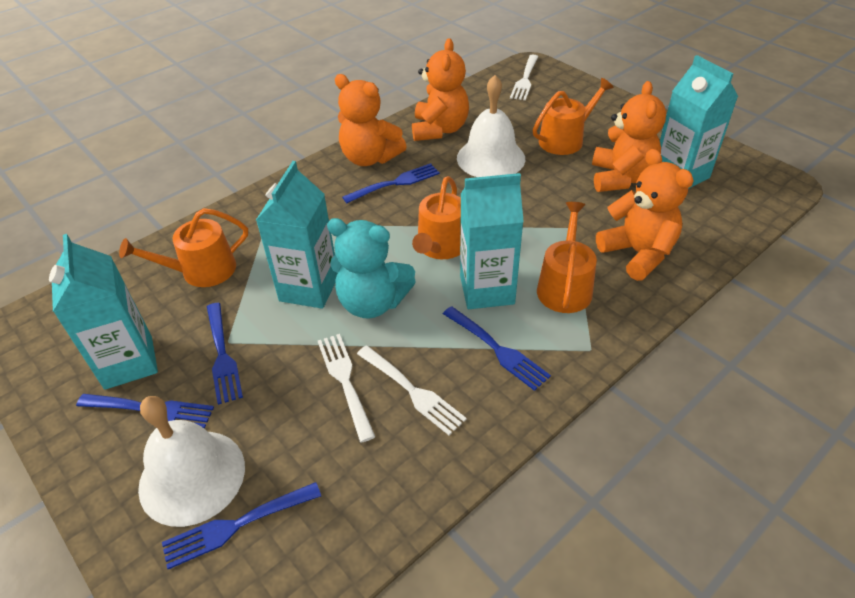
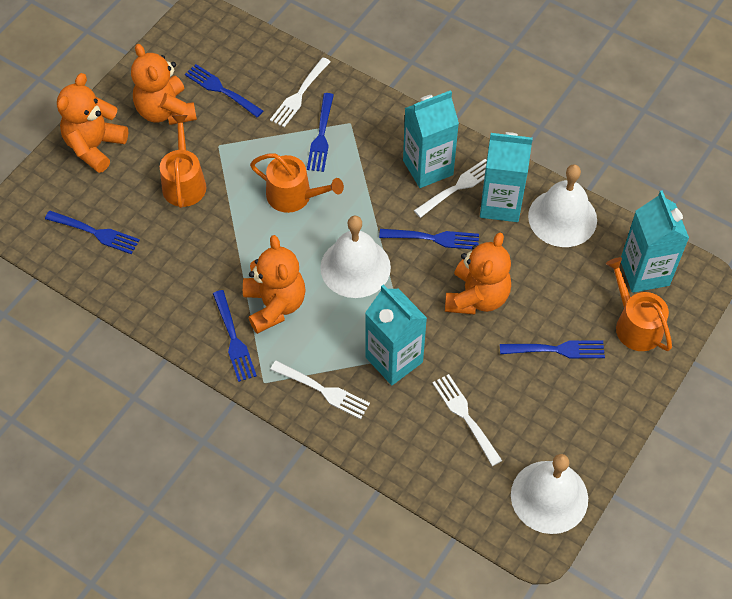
blue fork: [76,394,214,429] [162,482,321,569] [207,303,243,405] [342,163,440,203] [443,306,551,391] = 5 -> [45,211,140,254] [185,64,263,117] [213,290,257,382] [307,93,334,172] [379,229,479,249] [500,341,605,358] = 6
orange watering can: [119,208,248,287] [412,176,461,259] [533,78,614,155] [537,202,597,313] = 4 -> [160,115,207,208] [250,153,344,213] [606,257,672,351] = 3
turquoise teddy bear: [327,218,416,319] = 1 -> none = 0
white bell: [138,396,245,527] [457,75,525,177] = 2 -> [320,216,391,298] [511,454,588,534] [528,164,597,247] = 3
white fork: [318,334,375,442] [357,345,467,435] [510,55,538,100] = 3 -> [270,57,330,127] [270,361,370,419] [414,159,487,218] [432,374,502,466] = 4

